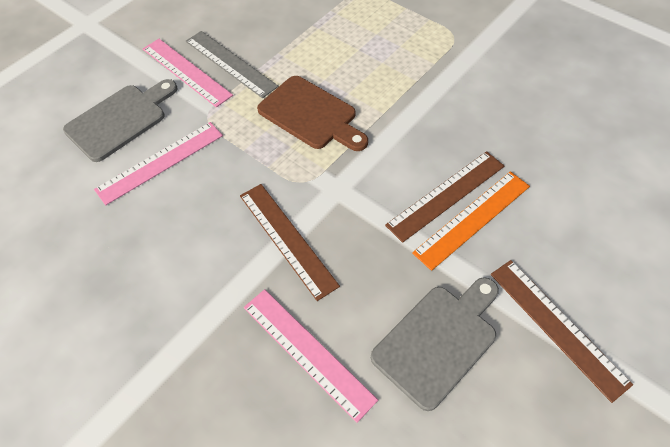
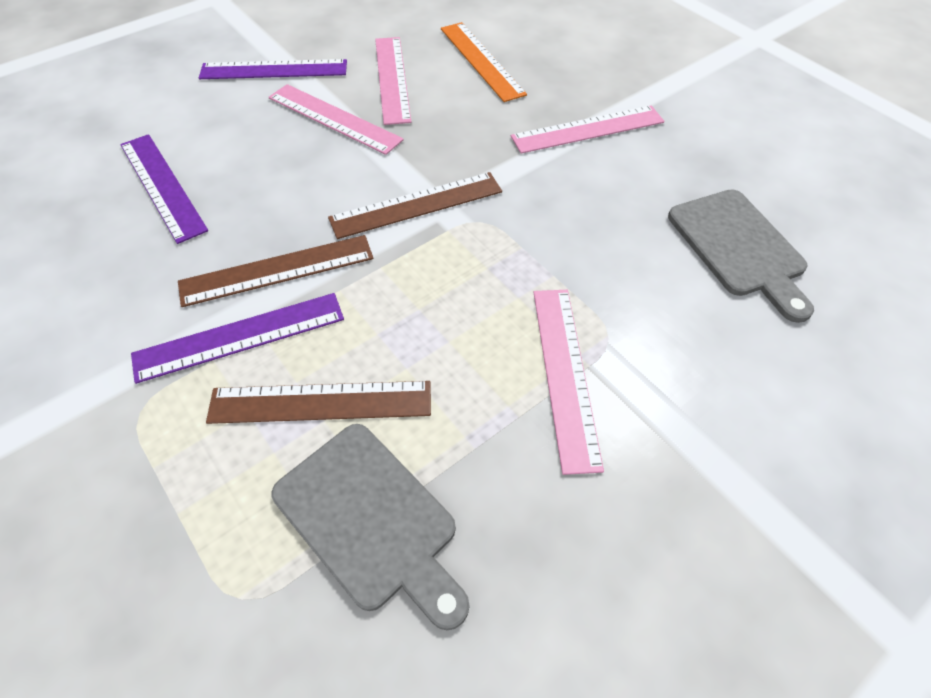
brown cutting board: [257,76,368,151] = 1 -> none = 0
grey ruler: [186,31,278,98] = 1 -> none = 0
pink ruler: [94,122,223,205] [143,39,233,107] [244,289,378,423] = 3 -> [269,84,404,155] [375,37,411,125] [511,105,665,154] [533,290,604,475] = 4
purple ruler: none = 0 -> [120,134,208,244] [131,293,344,384] [199,59,347,79] = 3

